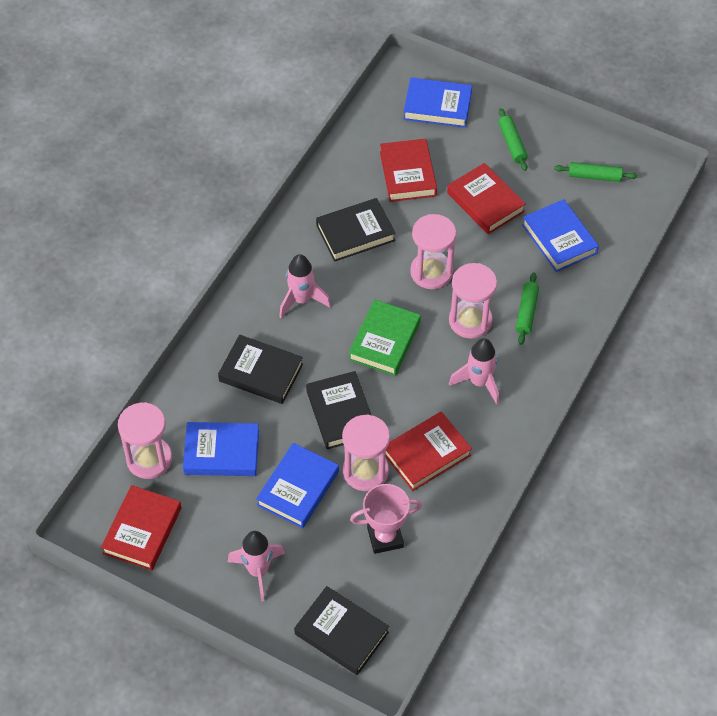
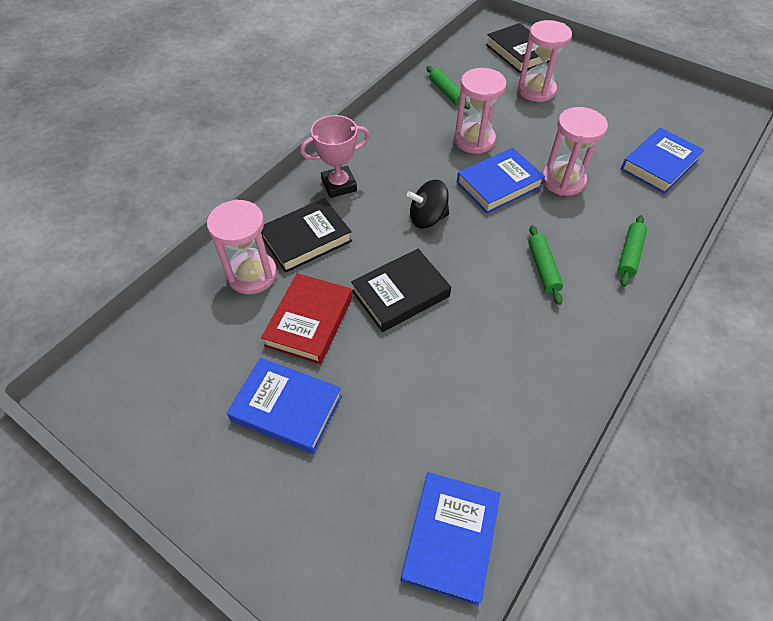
black book: [218,335,303,404] [294,586,389,675] [306,371,371,449] [316,198,396,262] = 4 -> [261,198,352,273] [351,249,451,332] [486,23,550,73] = 3
black spinning top: none = 0 -> [407,180,449,229] = 1
green book: [349,299,421,376] = 1 -> none = 0
pink rocket: [228,531,285,602] [279,254,331,318] [449,338,499,405] = 3 -> none = 0
red book: [101,485,181,570] [380,139,437,202] [386,411,472,491] [447,163,526,234] = 4 -> [261,273,352,364] = 1

